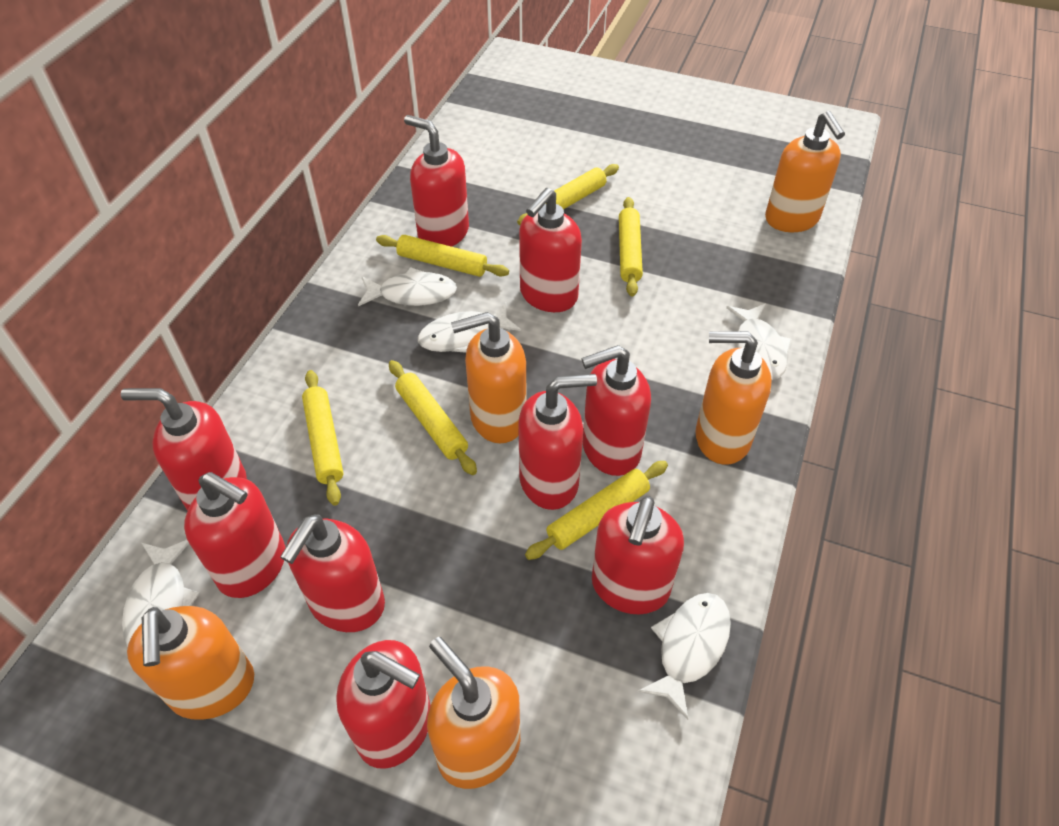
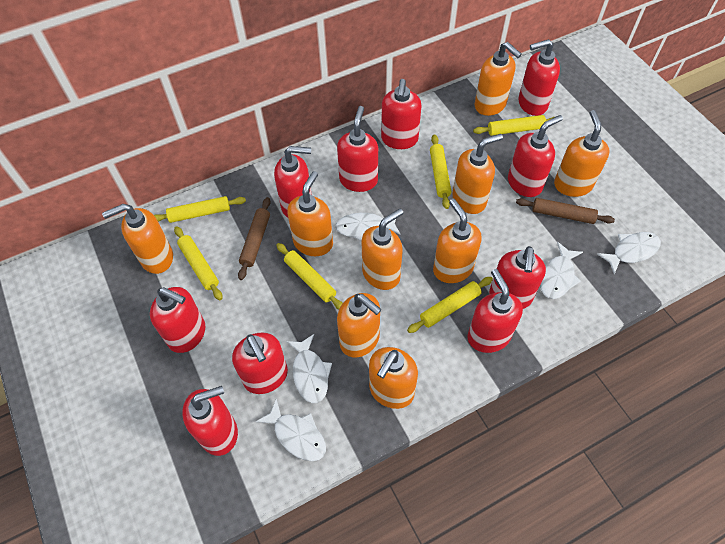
brown rolling pin: none = 0 -> [238,197,271,280] [516,198,615,224] = 2
orange soap dispenser: [127,606,254,720] [427,637,520,789] [451,312,526,443] [696,331,772,465] [765,111,845,232] = 5 -> [102,204,173,274] [287,171,333,256] [337,293,381,357] [362,209,403,290] [369,347,418,409] [433,199,482,283] [452,134,503,214] [474,42,522,116] [554,110,610,197] = 9
red soap dispenser: [121,388,247,511] [184,472,285,598] [280,514,385,632] [336,640,431,769] [404,115,469,247] [518,374,597,510] [519,188,582,312] [581,345,651,476] [592,496,684,614] = 9 -> [150,287,205,353] [182,386,238,456] [232,332,288,394] [274,146,312,218] [337,106,378,192] [381,79,421,149] [468,269,523,353] [489,246,546,309] [508,115,563,197] [518,39,560,116] = 10

